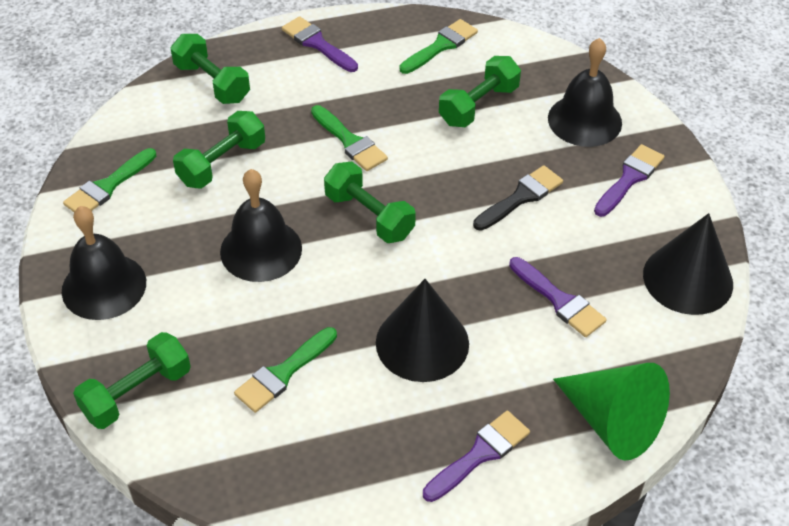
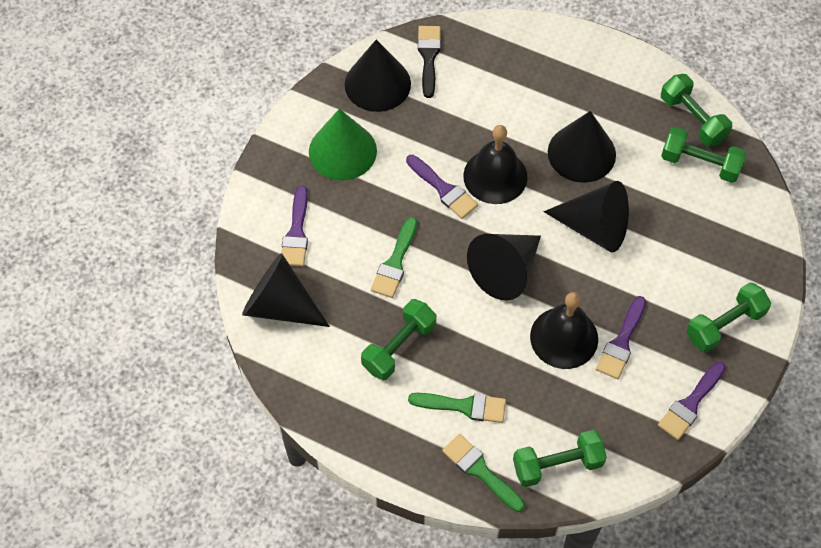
black bell: [62,206,146,320] [220,169,302,282] [548,38,622,147] = 3 -> [463,125,528,204] [530,292,598,369] = 2
black cone: [376,279,469,382] [643,213,733,315] = 2 -> [242,253,330,327] [345,39,411,112] [467,234,541,301] [544,181,629,252] [548,111,616,183] = 5
green brush: [63,148,156,212] [234,327,337,413] [311,105,388,171] [400,19,478,74] = 4 -> [371,217,417,298] [408,393,506,423] [442,434,525,512] = 3

